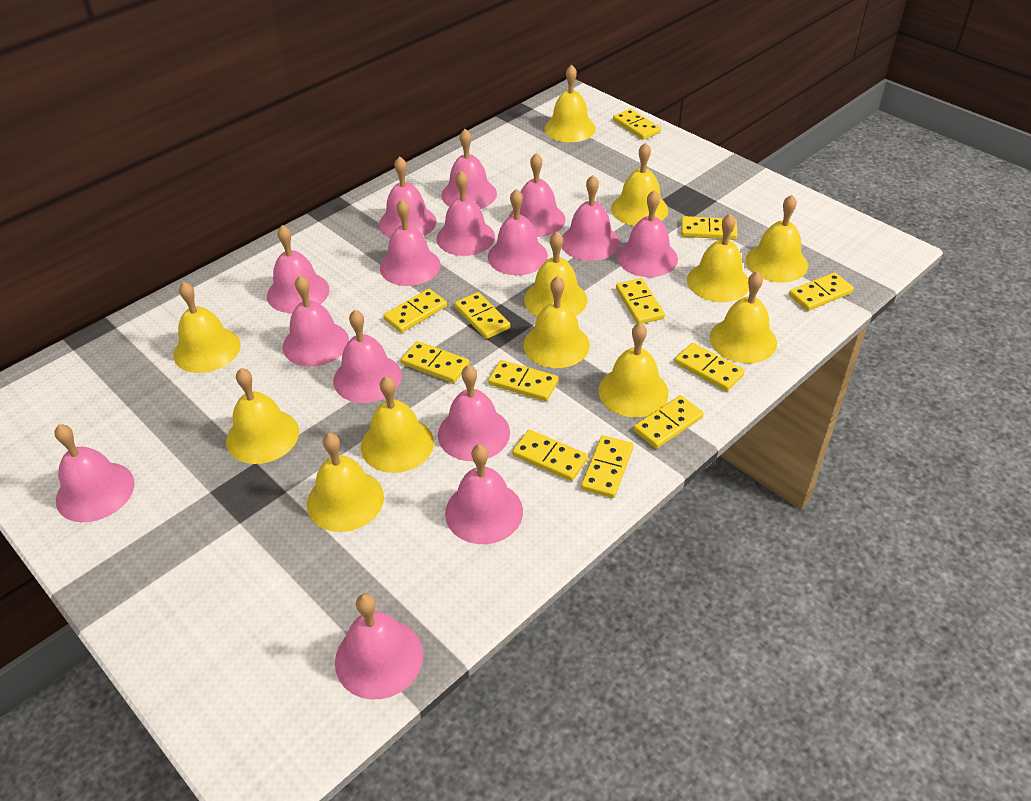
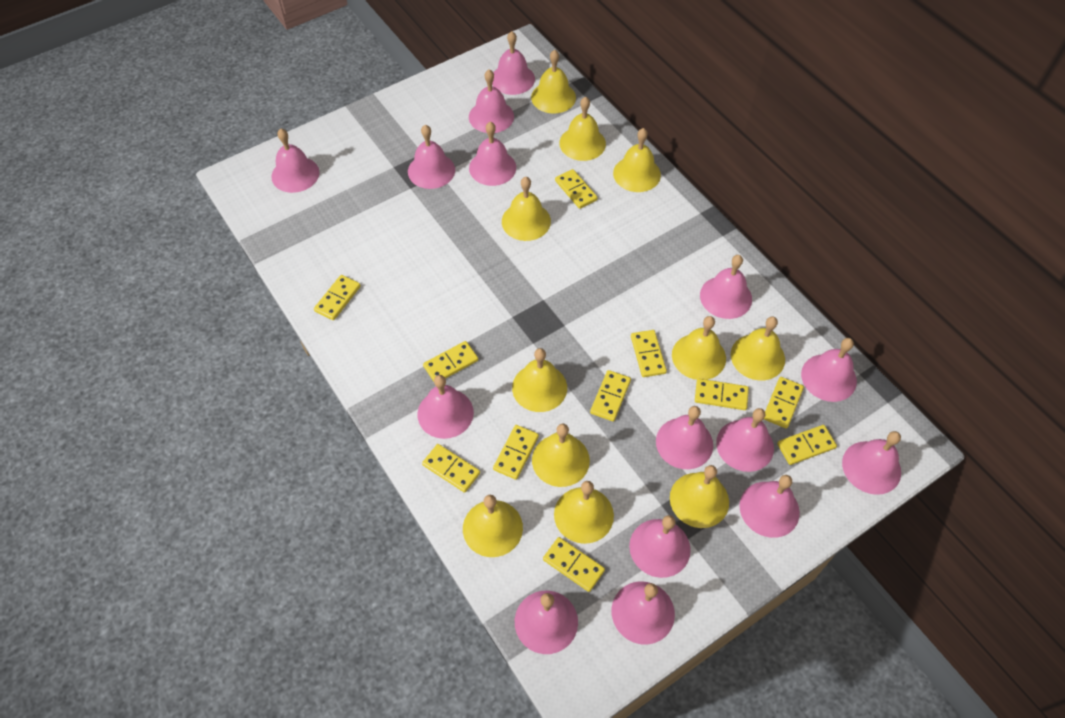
yellow bell: [173,282,241,373] [226,368,299,464] [307,433,384,532] [361,376,434,473] [523,276,590,368] [524,231,587,317] [544,65,596,142] [598,323,669,417] [611,142,668,226] [687,214,749,302] [710,271,777,363] [746,195,808,282] = 12 -> [463,495,523,557] [502,177,551,241] [512,348,567,412] [531,50,576,114] [532,424,590,487] [554,481,614,544] [559,97,606,161] [613,128,661,192] [670,465,729,528] [672,316,726,380] [731,316,785,381] = 11
yellow domino: [383,289,447,333] [401,341,470,383] [454,292,510,339] [488,360,559,401] [512,430,588,481] [581,435,634,498] [613,109,661,140] [616,278,665,324] [634,395,704,449] [675,343,745,391] [681,216,737,240] [789,272,854,311] = 12 -> [314,275,361,320] [422,444,480,493] [423,341,478,382] [493,425,539,480] [543,537,605,592] [555,169,598,209] [590,370,631,422] [631,330,667,377] [695,379,749,410] [764,377,804,429] [777,425,837,465] = 11

